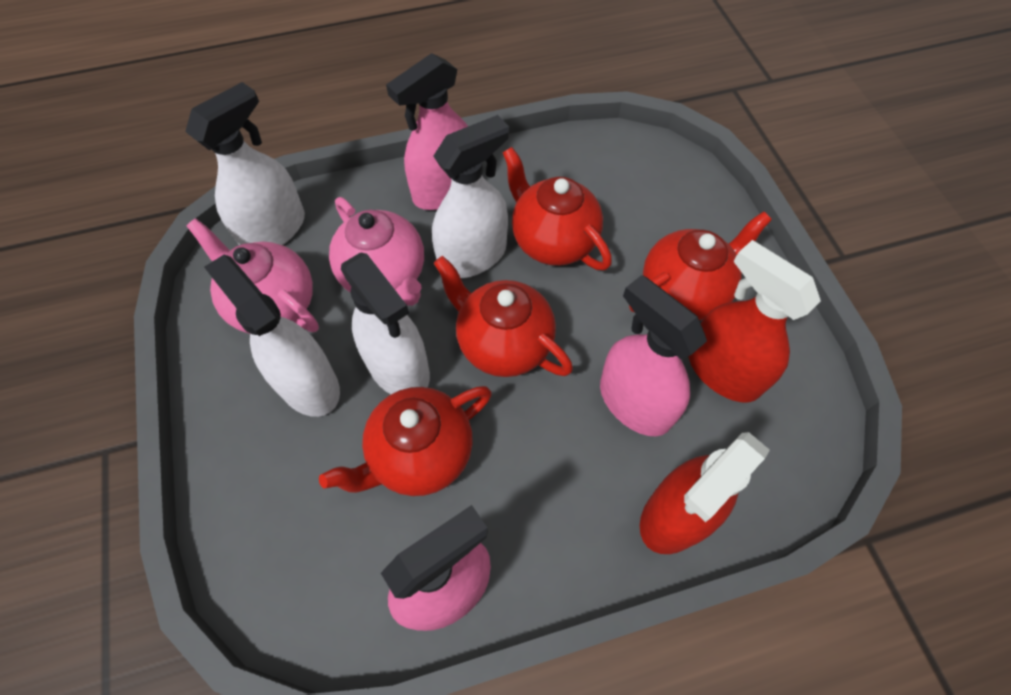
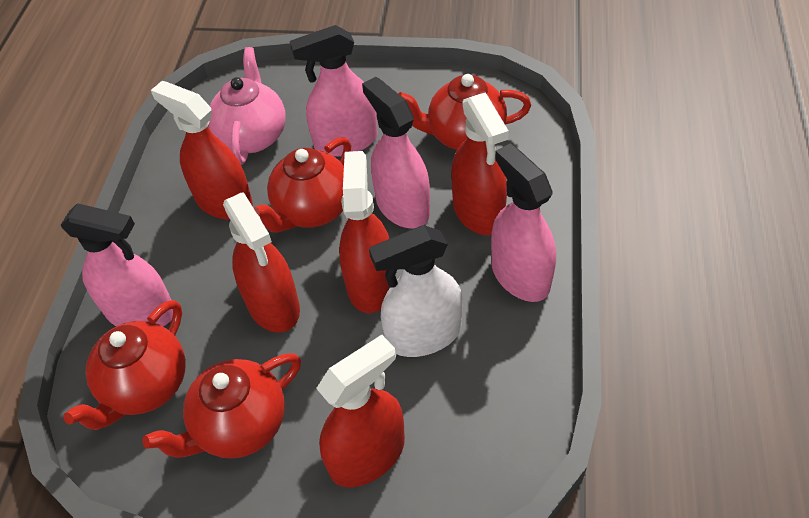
pink spray bottle: [381,505,491,631] [386,53,468,210] [600,275,707,436] = 3 -> [61,203,173,326] [290,25,378,157] [362,77,430,229] [491,143,556,302] = 4
pink teapot: [187,218,319,334] [329,197,424,306] = 2 -> [209,47,286,165] = 1
red spray bottle: [640,432,770,554] [689,240,821,402] = 2 -> [151,81,253,220] [223,192,300,333] [316,335,405,488] [339,151,391,313] [451,92,509,235] = 5
white spray bottle: [185,82,305,245] [204,255,340,417] [341,252,430,394] [432,115,509,278] = 4 -> [369,225,463,357] = 1

